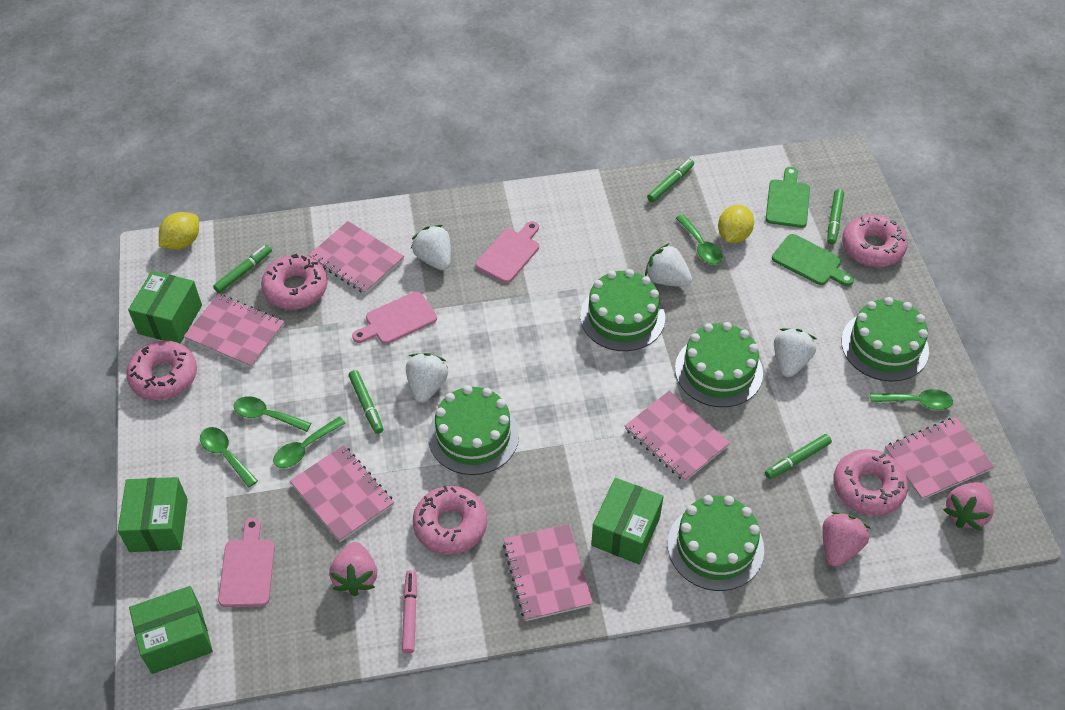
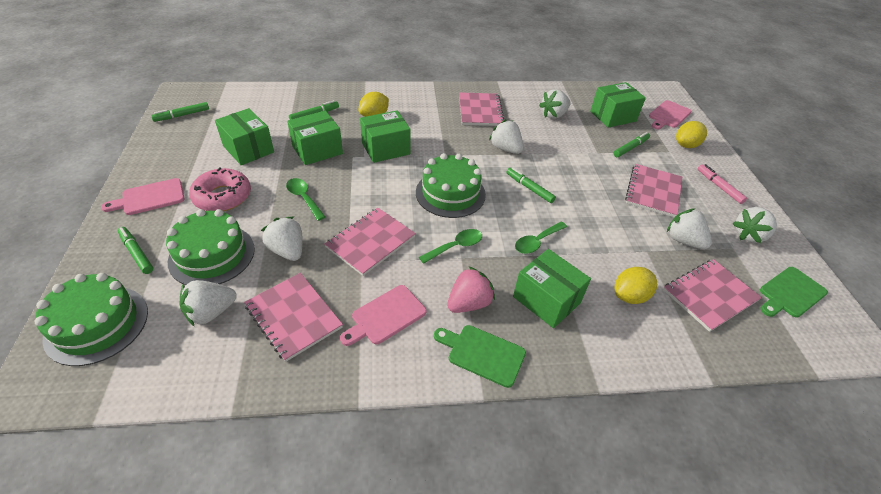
green box: [118,477,188,552] [128,271,202,344] [129,586,213,674] [591,478,664,564] = 4 -> [215,108,274,165] [287,111,343,165] [360,110,411,163] [513,249,591,328] [590,82,646,128] = 5
green cake: [428,385,519,475] [580,269,665,351] [667,495,764,591] [675,322,763,407] [841,297,929,382] = 5 -> [35,273,148,366] [166,209,255,285] [416,153,486,218] = 3
green spoon: [200,427,258,488] [234,396,311,432] [273,417,346,468] [676,214,723,264] [870,389,953,410] = 5 -> [286,178,325,221] [419,229,482,264] [515,222,567,254] = 3
pink donut: [126,341,197,400] [261,254,328,310] [413,486,487,555] [833,449,908,516] [842,215,908,267] = 5 -> [189,167,251,211] = 1
pink notebook: [184,294,284,368] [290,445,394,542] [309,221,404,294] [503,524,593,621] [625,390,730,482] [885,417,994,500] = 6 -> [244,273,343,362] [324,208,416,276] [459,92,504,126] [625,164,682,217] [663,259,762,332] = 5
pink strawberry: [329,542,377,596] [822,511,871,567] [943,482,994,531] = 3 -> [447,266,495,313] = 1
white strawberry: [406,353,448,403] [411,225,451,270] [645,243,692,287] [774,328,816,377] = 4 -> [180,280,237,327] [261,217,303,261] [489,119,523,154] [539,89,571,119] [667,208,712,249] [733,207,777,243] = 6
yellow lemon: [159,212,199,250] [718,205,754,243] = 2 -> [359,92,389,117] [615,267,657,304] [676,121,707,148] = 3

